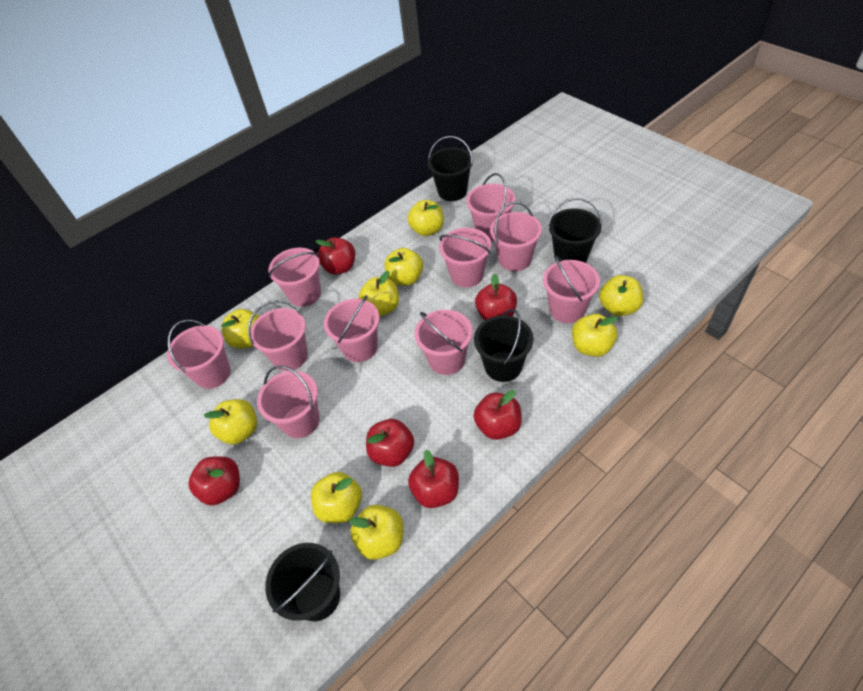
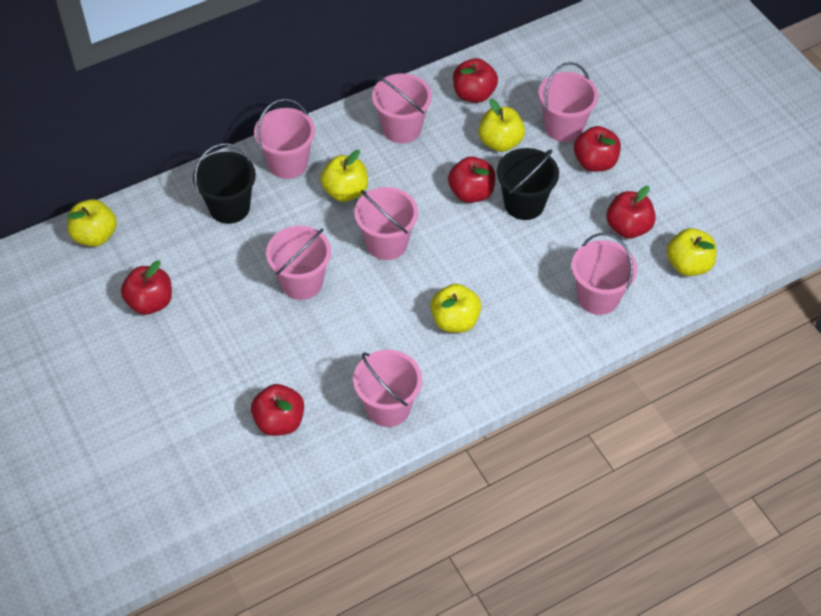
black bucket: [265,543,340,621] [428,136,473,201] [474,309,534,382] [548,198,602,263] = 4 -> [193,143,256,224] [497,148,559,220] = 2
pink bucket: [167,320,231,389] [248,300,308,371] [257,366,320,438] [269,248,321,307] [324,295,380,362] [415,310,473,375] [439,228,491,287] [466,173,515,241] [490,201,542,271] [543,255,600,323] = 10 -> [254,98,315,179] [266,226,331,300] [353,350,422,427] [354,187,418,260] [372,73,432,143] [538,62,598,142] [572,233,637,315] = 7
yellow apple: [204,399,257,445] [221,309,260,348] [311,472,362,523] [349,505,403,560] [359,271,399,316] [384,248,423,286] [407,200,444,236] [572,314,618,357] [599,275,643,316] = 9 -> [67,199,117,247] [320,150,368,202] [430,284,481,333] [478,99,525,152] [667,228,717,276] = 5

